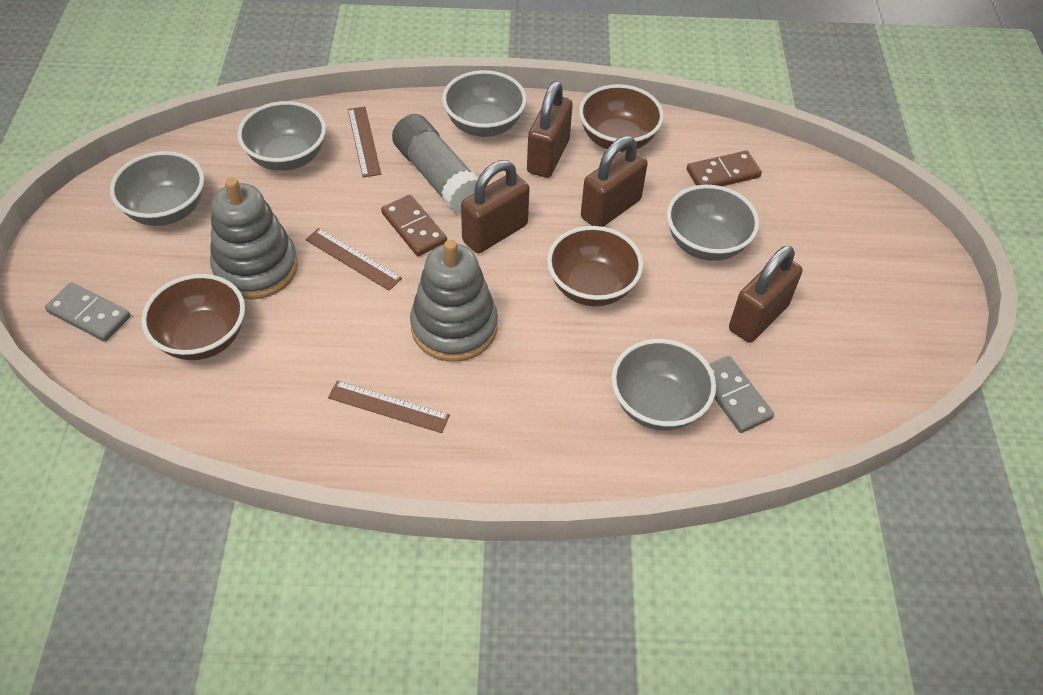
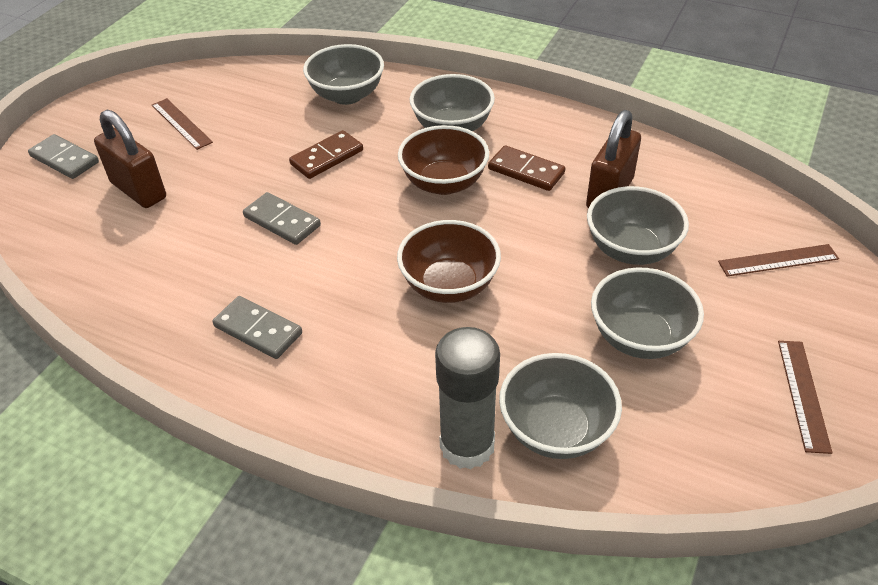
brown bowl: [141,274,245,360] [547,226,643,306] [579,84,664,152] = 3 -> [397,220,501,303] [398,125,489,195] = 2
brown padlock: [461,160,530,253] [527,81,573,178] [581,136,648,227] [729,246,803,343] = 4 -> [94,110,166,208] [586,110,641,208] = 2
grey domino: [45,282,131,342] [709,356,774,433] = 2 -> [28,134,99,179] [212,296,302,359] [243,192,321,245] = 3
grey stacking toy: [210,177,298,300] [410,239,498,362] = 2 -> none = 0

